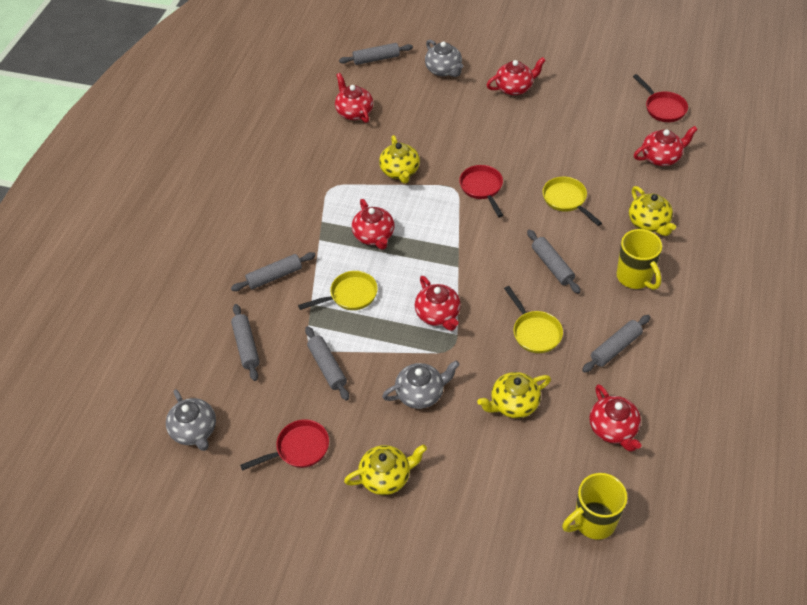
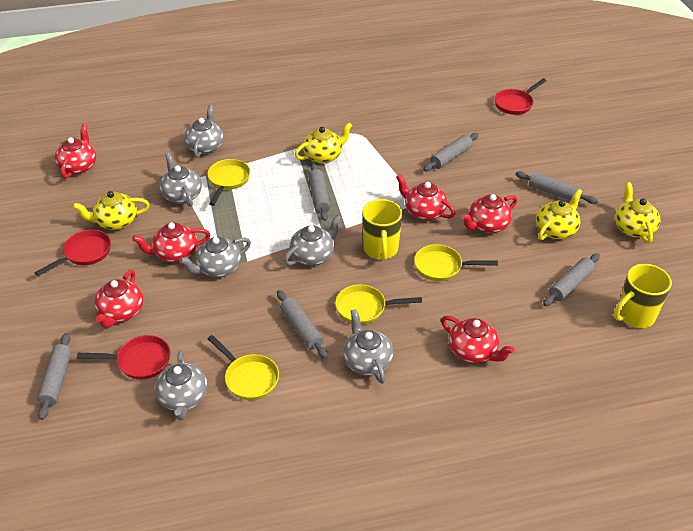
grey teapot: [166,389,216,451] [382,360,460,409] [425,40,463,77] = 3 -> [154,350,208,420] [159,153,202,207] [179,237,251,277] [184,105,224,158] [284,214,342,265] [343,309,394,384] = 6
yellow pan: [298,271,378,310] [504,286,563,353] [543,177,602,226] = 3 -> [207,159,250,206] [207,335,279,400] [335,284,422,325] [414,244,498,281] = 4

